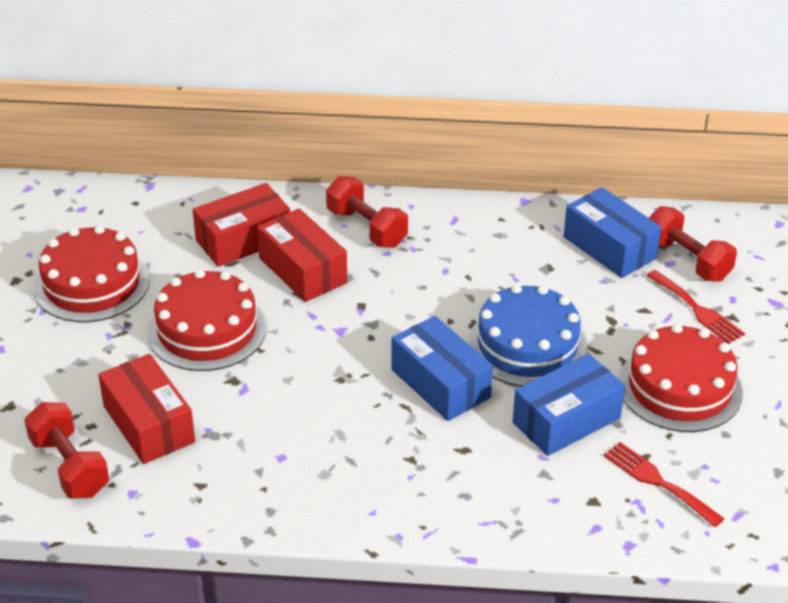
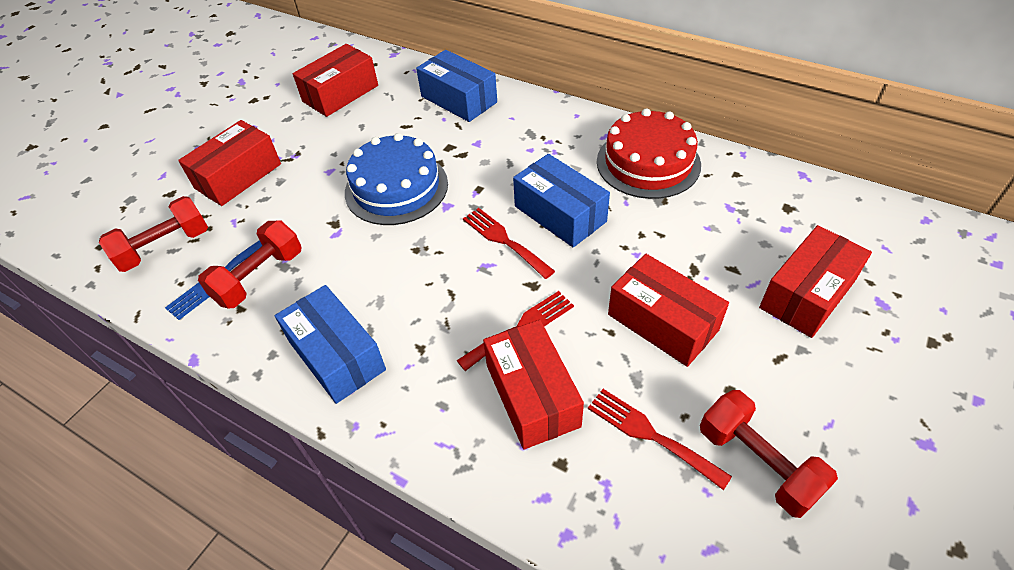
blue fork: none = 0 -> [165,240,262,320] = 1
red box: [98,354,195,464] [193,183,290,267] [257,208,347,302] = 3 -> [178,120,281,206] [293,44,378,117] [483,320,584,449] [608,254,729,367] [759,225,872,338] = 5
red cake: [34,225,150,322] [147,269,267,371] [619,324,743,432] = 3 -> [597,108,701,199] = 1
red fork: [603,442,725,527] [646,270,745,344] = 2 -> [457,291,574,371] [463,208,555,279] [588,389,732,490] = 3

